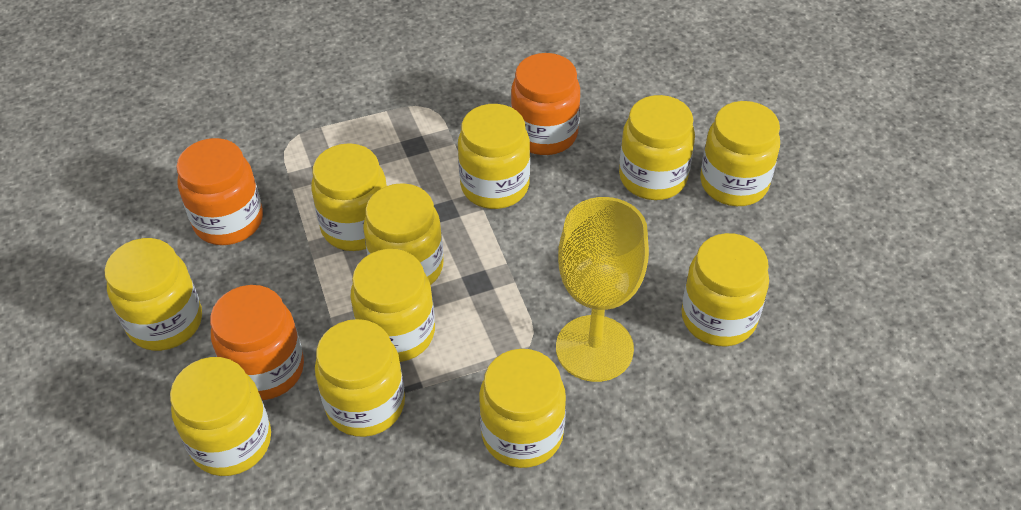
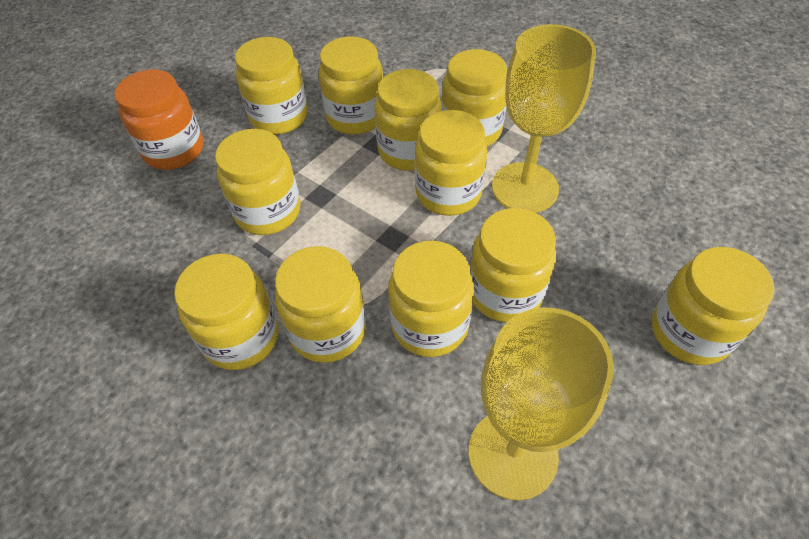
orange jar: [176,138,263,245] [210,285,304,400] [511,53,580,155] = 3 -> [115,69,203,170] = 1
yellow goblet: [556,197,649,382] = 1 -> [469,307,614,500] [492,24,596,213] = 2

